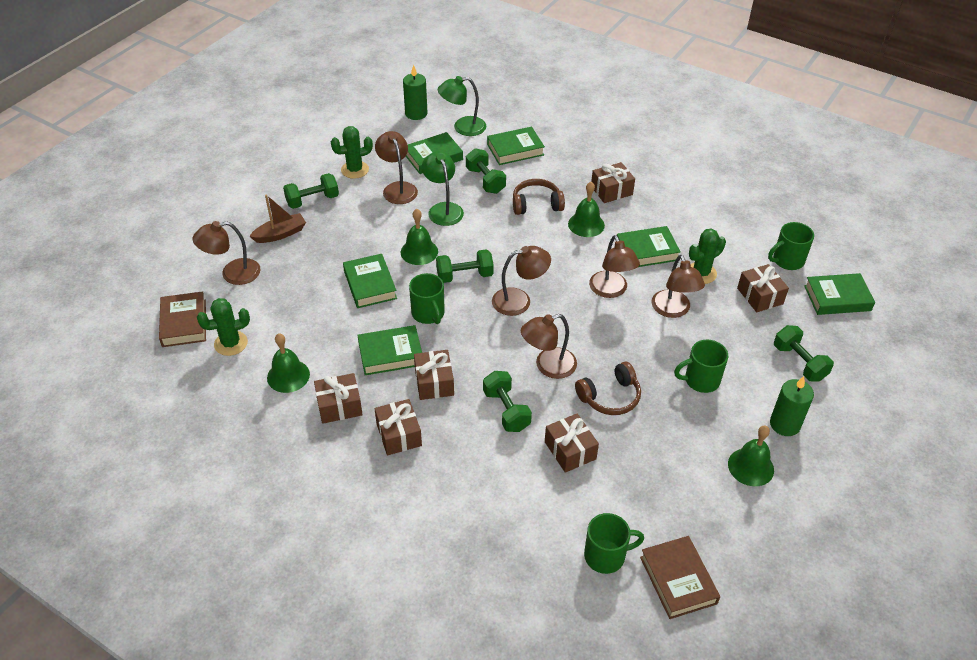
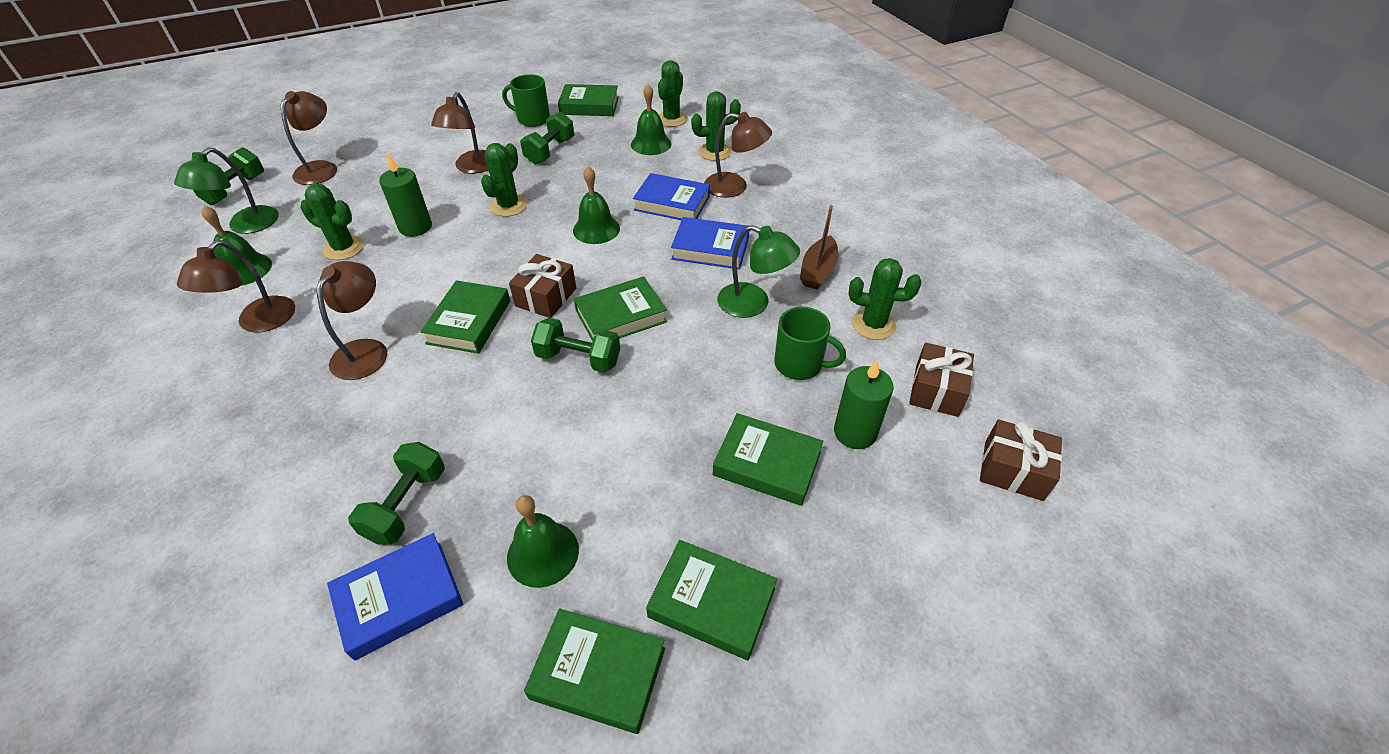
blue book: none = 0 -> [327,533,463,661] [633,173,710,220] [671,217,749,270] = 3
brown book: [159,291,206,347] [640,536,720,619] = 2 -> none = 0
brown gift: [314,373,363,424] [375,399,422,455] [414,350,454,400] [545,413,599,473] [591,162,635,203] [737,264,789,312] = 6 -> [509,254,576,318] [909,343,974,417] [980,419,1062,501] = 3
brown headphones: [513,179,565,215] [575,362,641,415] = 2 -> none = 0
brown lamp: [193,221,260,285] [375,131,418,204] [492,246,551,316] [521,314,577,379] [589,235,640,298] [651,255,705,318] = 6 -> [177,240,295,332] [281,91,337,185] [317,261,387,380] [431,92,488,174] [704,112,772,198] = 5
green cactus: [197,298,250,356] [331,126,373,179] [689,229,726,284] = 3 -> [300,184,364,260] [481,143,527,217] [658,60,687,127] [691,91,741,161] [849,258,921,340] = 5
green dumbbell: [283,173,339,209] [436,249,494,283] [466,148,506,194] [483,371,532,432] [774,325,834,382] = 5 -> [192,147,264,205] [348,442,445,544] [520,111,574,164] [531,318,620,373] = 4
green mug: [409,273,445,324] [584,513,644,574] [674,340,728,393] [768,222,814,270] = 4 -> [502,74,550,127] [774,307,846,380] = 2

